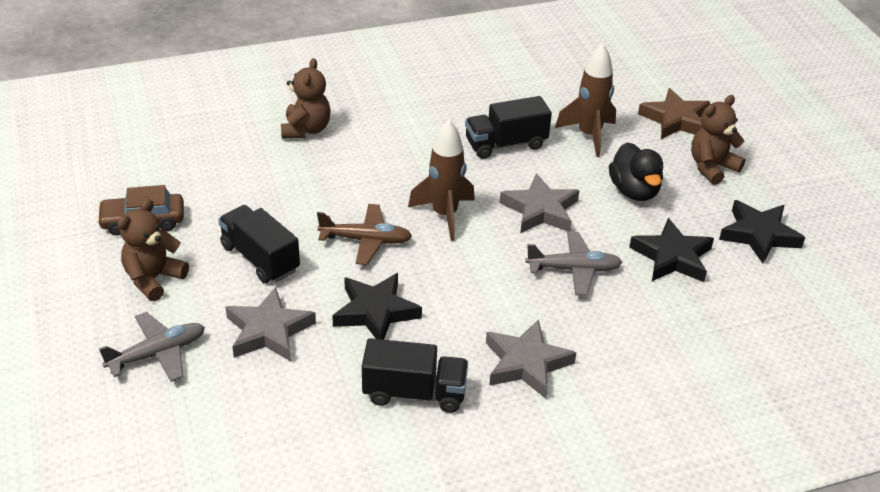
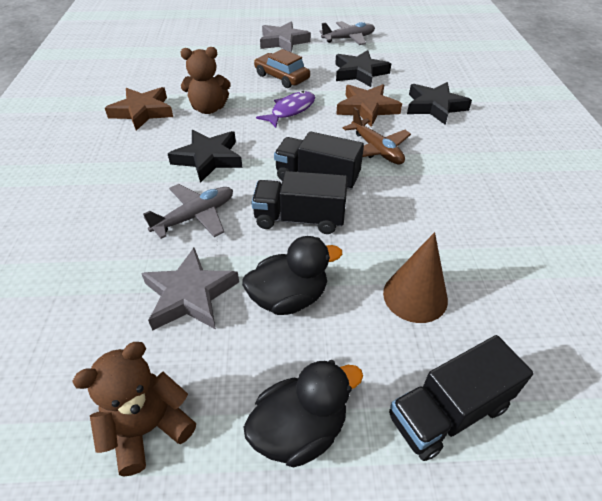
black duck: [609,142,663,201] = 1 -> [242,236,342,315] [244,360,363,467] = 2
brown cone: none = 0 -> [383,232,448,323] = 1
brown rocket: [408,120,475,241] [555,43,616,157] = 2 -> none = 0
brown star: [638,88,710,139] = 1 -> [105,87,173,131] [336,84,402,127] = 2
brown teddy bear: [118,199,189,301] [281,58,331,139] [691,95,745,185] = 3 -> [72,342,196,476] [180,47,231,114] = 2
grey star: [226,287,316,361] [486,319,576,399] [500,173,580,233] = 3 -> [141,248,239,331] [260,22,311,53] = 2
purple fish: none = 0 -> [256,91,315,128] = 1

